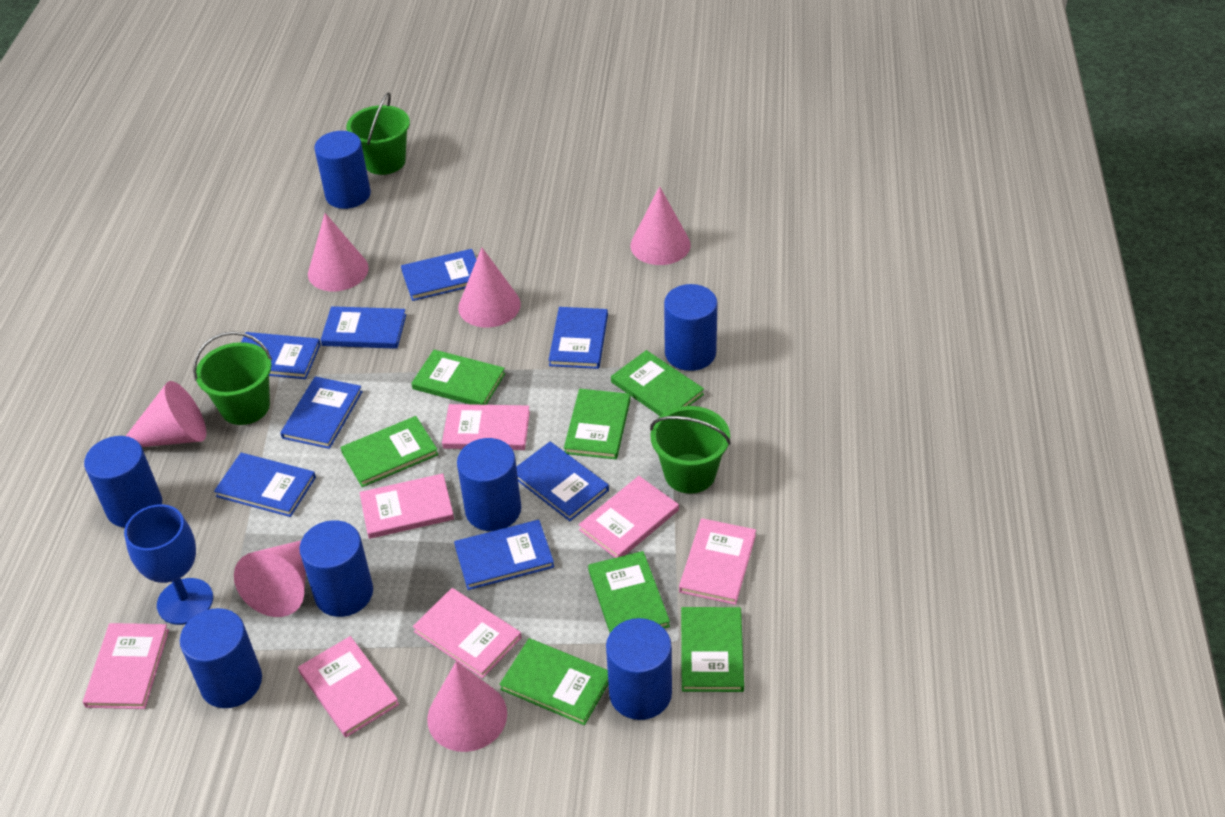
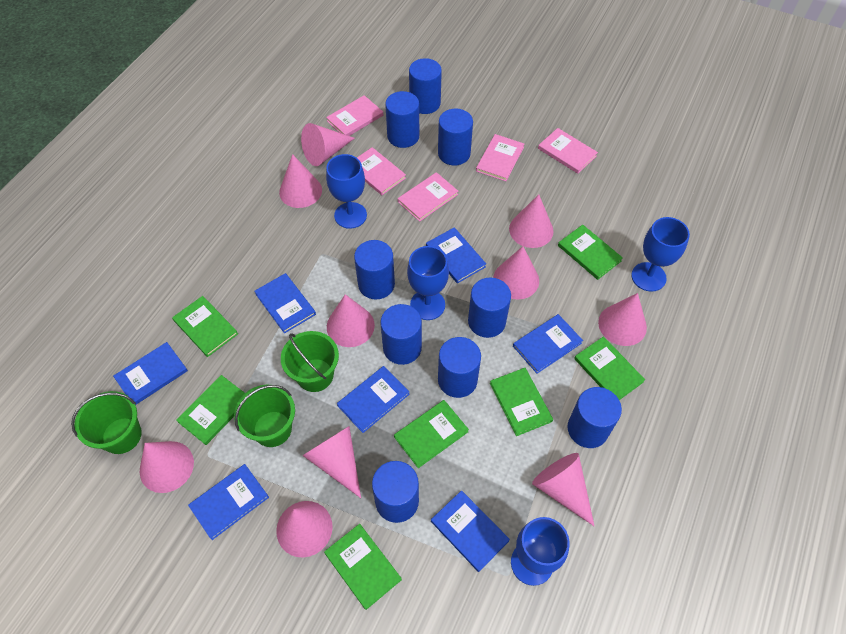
blue book: [214,453,316,517] [241,332,321,379] [280,376,363,449] [321,306,406,349] [401,249,476,301] [454,520,554,590] [516,442,609,521] [549,307,608,369] = 8 -> [113,342,188,405] [188,464,269,540] [254,273,316,334] [337,366,410,433] [426,227,486,283] [431,490,510,572] [513,314,583,374] = 7
blue cylinder: [84,436,162,528] [180,608,262,708] [299,520,373,617] [314,131,371,209] [457,438,521,531] [606,618,672,720] [664,284,718,371] = 7 -> [354,240,395,300] [372,461,419,523] [380,304,422,365] [385,91,419,148] [409,58,442,114] [438,108,473,165] [438,337,481,398] [468,278,511,338] [567,387,622,448] = 9
blue goblet: [124,504,213,625] = 1 -> [326,154,367,229] [407,246,449,320] [511,517,570,586] [631,217,690,292] = 4
pink book: [83,623,169,709] [298,636,399,737] [359,473,454,539] [413,588,522,678] [442,404,530,450] [579,476,679,558] [679,518,756,605] = 7 -> [326,95,383,136] [357,147,406,195] [398,172,459,222] [476,134,524,181] [538,128,598,174] = 5
pink cone: [126,381,206,447] [234,540,306,617] [308,213,369,291] [427,661,507,752] [458,247,521,327] [630,186,691,265] = 6 -> [140,441,194,493] [276,501,333,558] [279,154,322,208] [301,123,355,166] [302,426,361,498] [327,294,375,347] [493,246,539,300] [509,194,554,248] [532,453,595,527] [598,293,647,346] = 10

